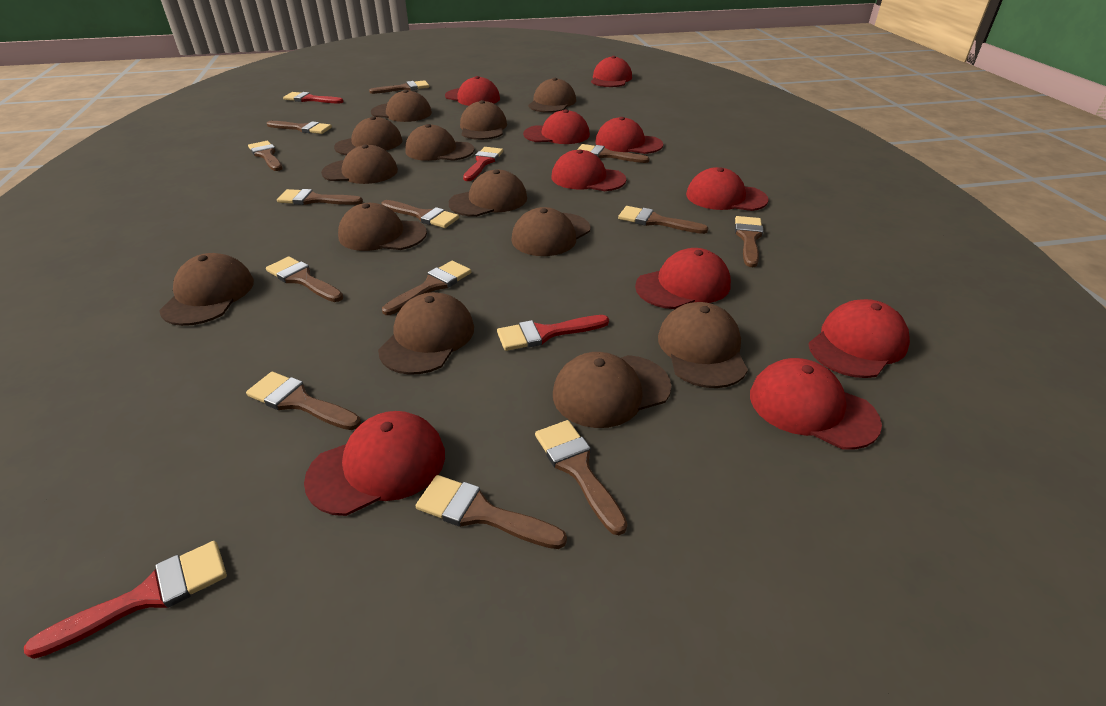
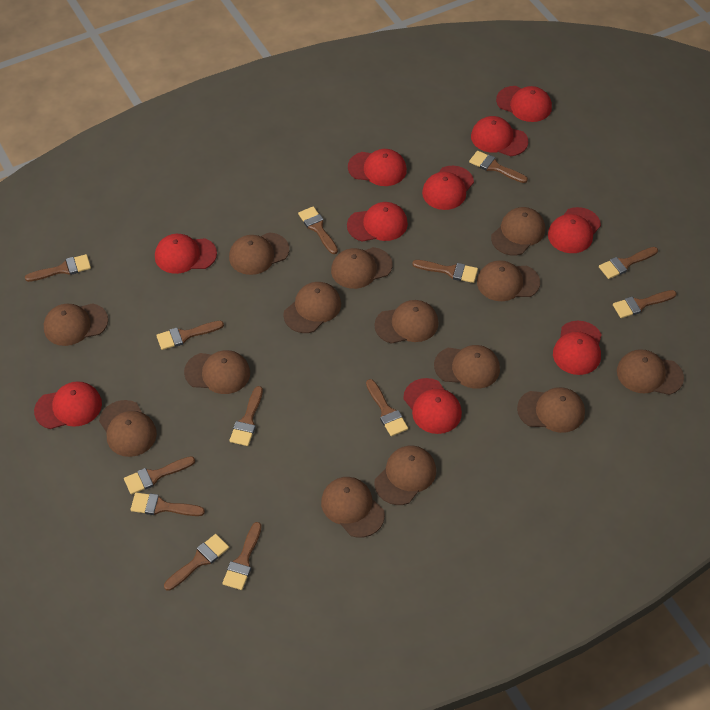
brown cap: [159,253,254,326] [321,144,398,184] [334,116,403,155] [338,203,427,251] [371,90,432,122] [378,292,474,375] [405,124,475,161] [449,170,527,217] [460,100,507,140] [511,207,591,256] [528,78,576,113] [553,352,671,428] [658,302,748,388] = 13 -> [44,303,108,346] [99,400,157,457] [184,350,250,394] [229,233,289,275] [283,282,341,333] [321,477,385,538] [331,247,392,289] [374,300,439,344] [374,446,436,505] [434,345,500,389] [477,260,540,301] [491,207,545,255] [517,387,585,433] [617,349,684,395] = 14
red brush: [24,541,227,659] [283,92,344,103] [463,147,503,181] [497,315,609,351] = 4 -> none = 0

